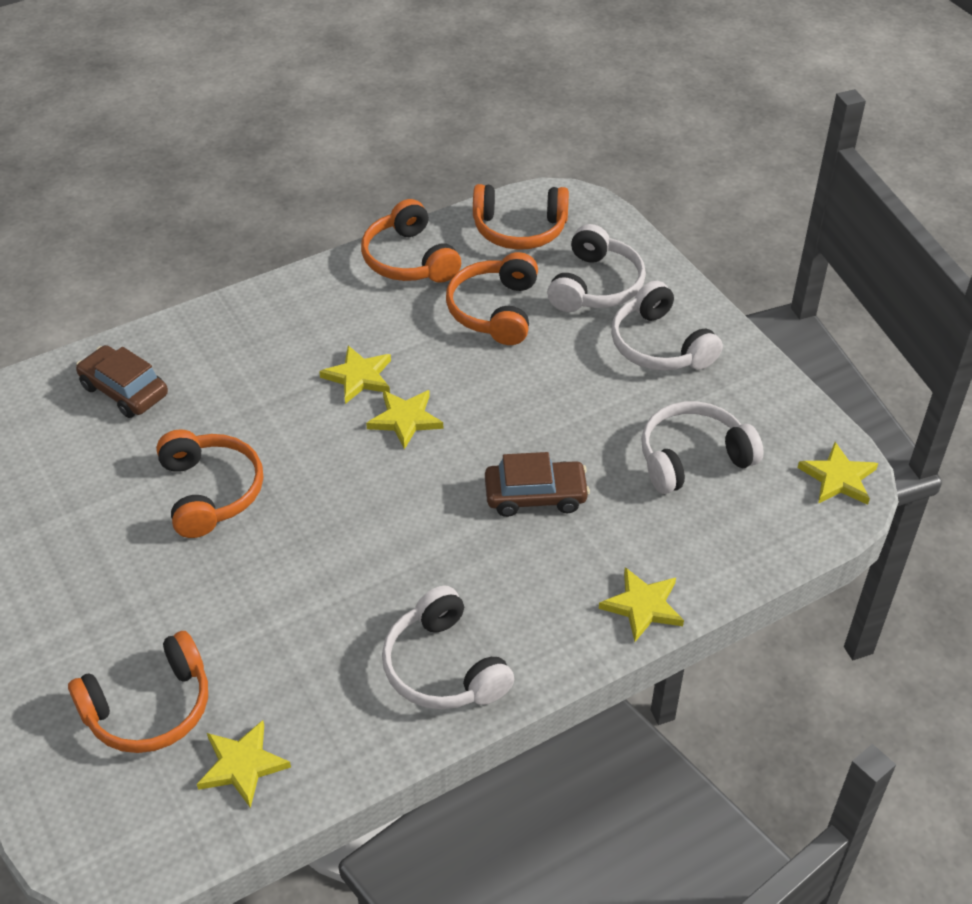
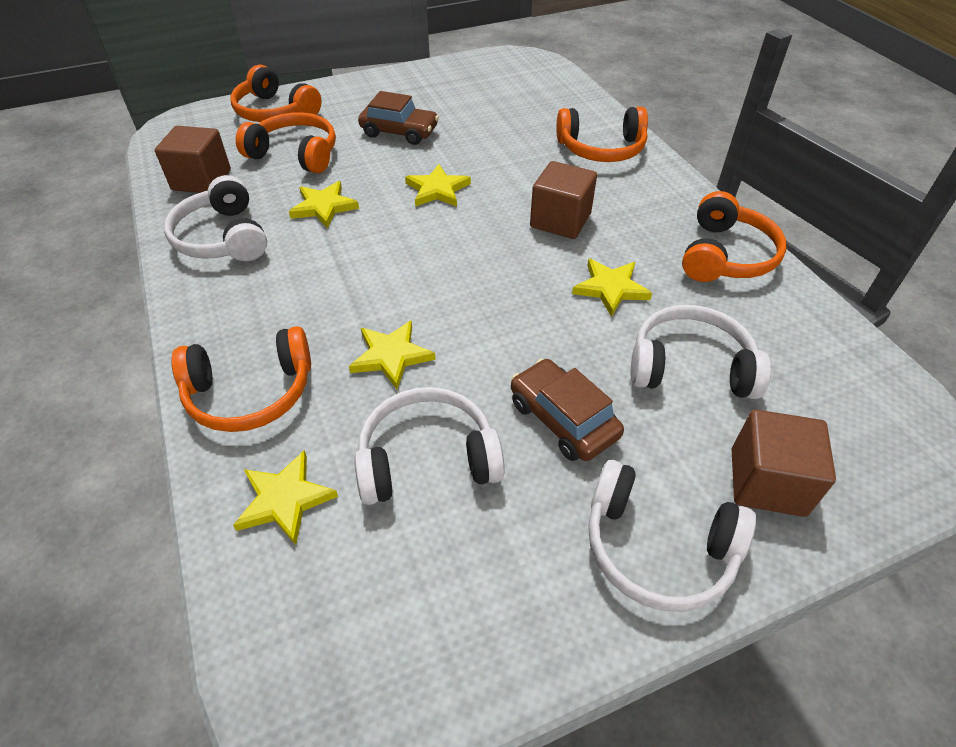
brown cube: none = 0 -> [155,126,231,193] [530,161,597,239] [732,409,836,517] = 3

